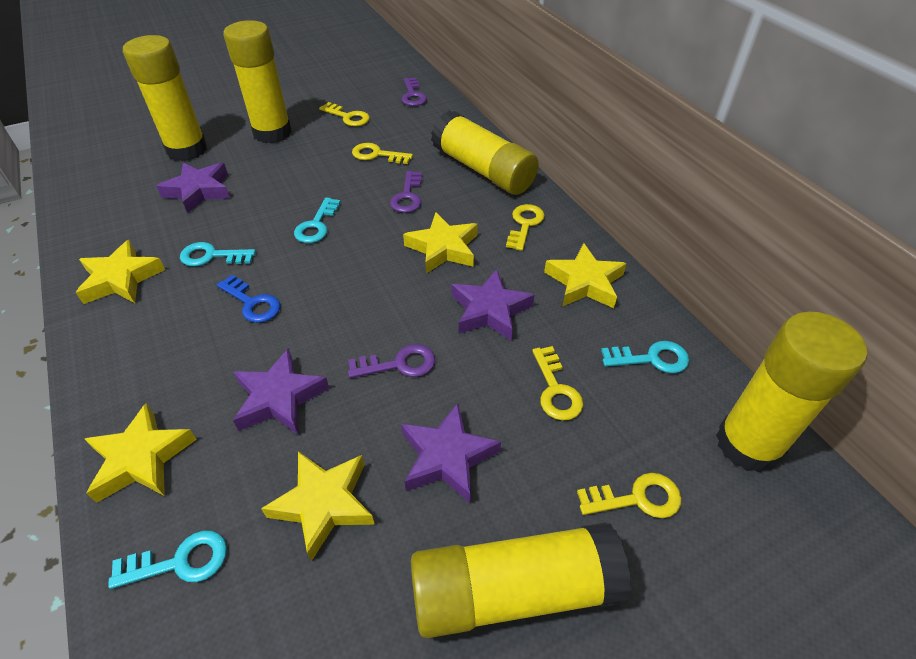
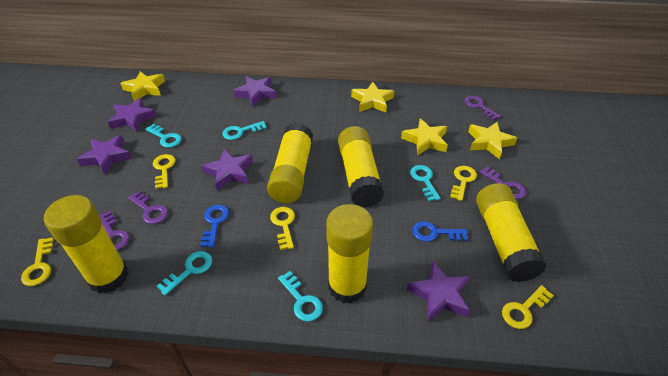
blue key: [217,275,280,323] = 1 -> [200,205,229,248] [412,221,468,242] = 2
purple key: [348,344,435,378] [390,171,422,213] [401,78,427,106] = 3 -> [99,211,130,250] [128,191,168,224] [464,96,501,120] [480,166,526,199] = 4
purple star: [156,162,230,213] [233,348,329,434] [401,403,501,503] [452,269,535,341] = 4 -> [77,135,132,174] [108,98,157,132] [201,149,253,191] [233,76,276,106] [407,261,470,322] = 5
turquoise key: [108,531,227,589] [180,242,256,266] [294,197,341,243] [601,341,689,373] = 4 -> [145,124,182,148] [157,251,212,296] [222,121,267,140] [278,271,323,322] [410,165,441,201] = 5
yellow star: [76,240,165,304] [85,403,197,503] [261,451,375,561] [403,212,478,273] [544,243,627,308] = 5 -> [120,71,165,101] [351,82,394,113] [401,118,448,156] [468,122,517,159] = 4

